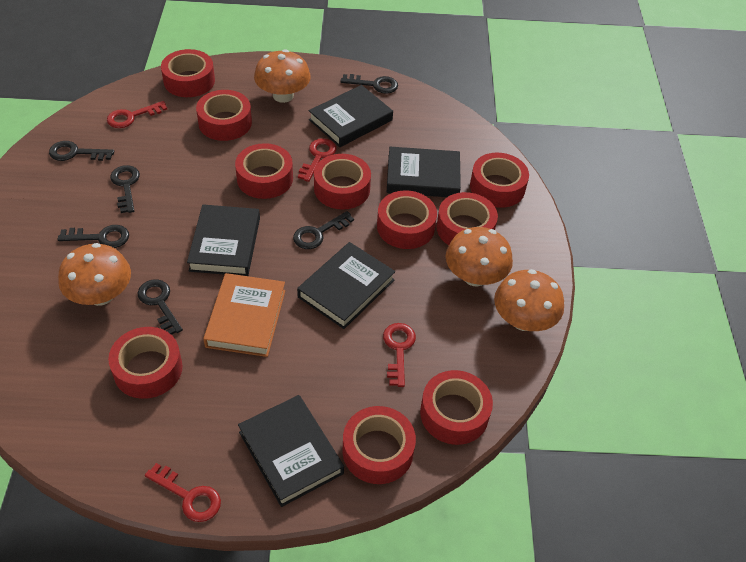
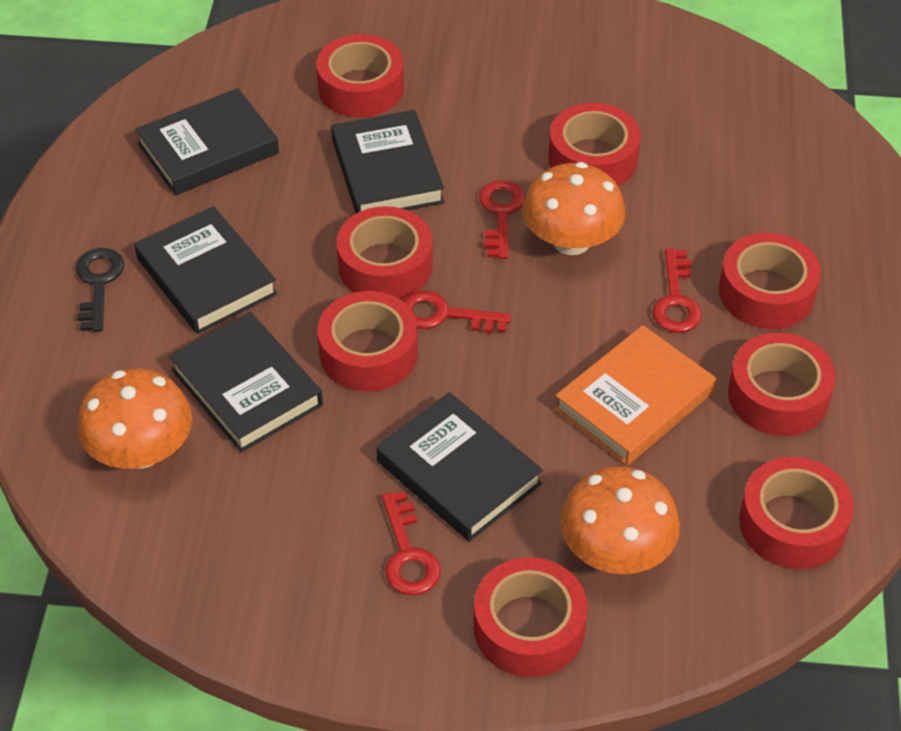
black key: [49,141,114,161] [58,225,129,248] [110,165,140,213] [138,279,183,335] [293,211,354,249] [341,74,398,94] = 6 -> [76,248,124,332] = 1
orange mushroom: [58,243,131,306] [254,49,311,103] [446,227,513,287] [494,269,564,331] = 4 -> [78,369,192,469] [523,162,625,255] [560,466,680,574] = 3
red tape: [108,327,183,399] [161,49,215,97] [196,90,252,141] [235,143,293,199] [314,154,371,210] [342,406,416,484] [377,190,437,249] [420,370,493,445] [437,192,498,245] [470,153,529,208] = 10 -> [316,34,404,118] [318,291,418,392] [336,206,433,299] [474,557,588,677] [548,103,641,186] [719,233,821,329] [728,333,836,436] [739,457,854,569] = 8

